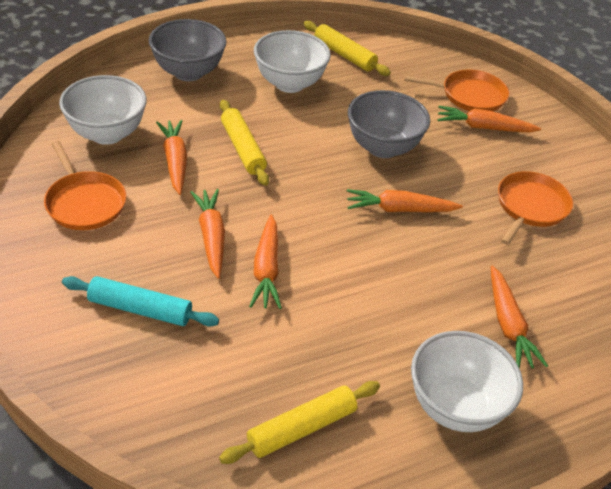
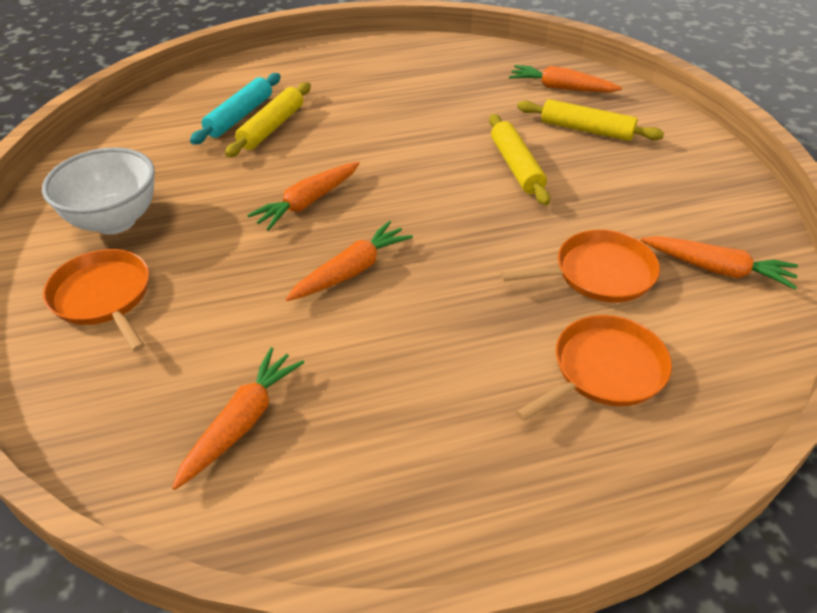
grey bowl: [149,19,226,81] [348,90,430,158] = 2 -> none = 0
orange carrot: [156,120,187,195] [190,189,225,279] [249,215,282,309] [347,189,463,212] [438,106,541,133] [491,266,548,369] = 6 -> [172,347,304,490] [247,162,360,231] [286,221,413,301] [509,65,622,93] [640,236,798,289] = 5
white bowl: [59,75,147,145] [254,30,331,93] [411,331,523,432] = 3 -> [42,147,155,234] = 1

